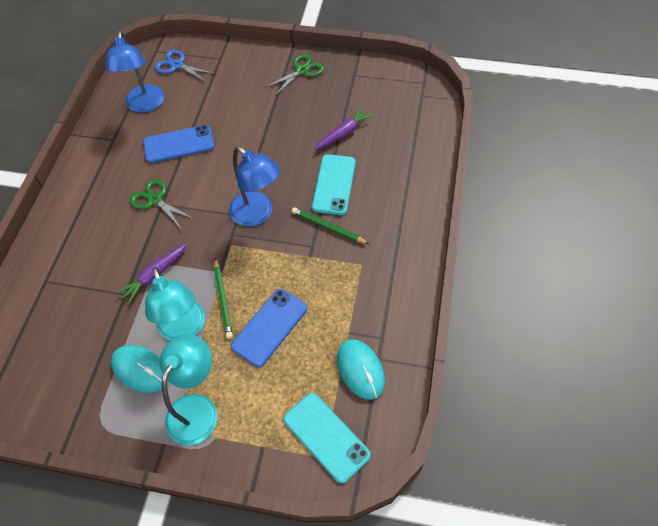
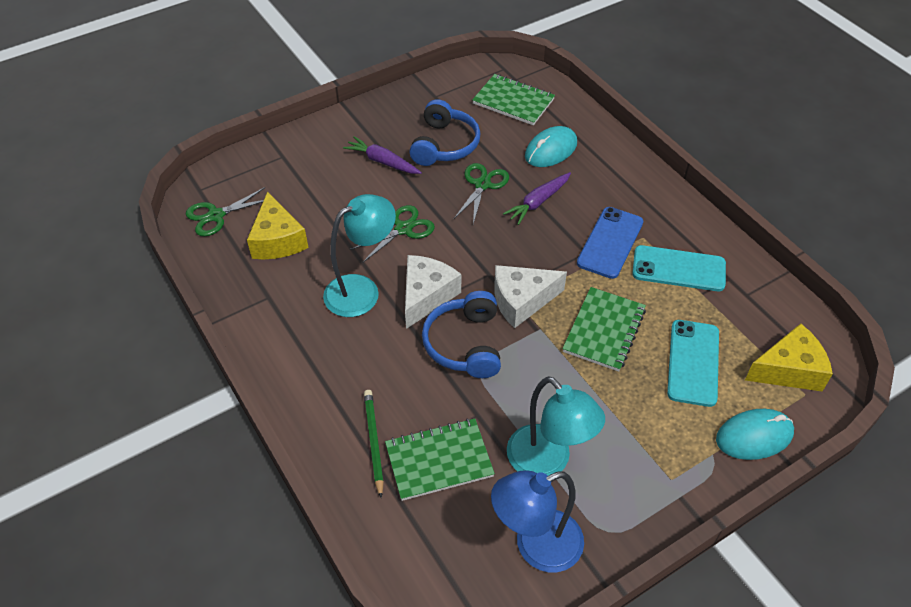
blue headphones: none = 0 -> [409,99,481,166] [422,291,501,378] = 2
blue lamp: [105,31,164,113] [229,146,280,227] = 2 -> [491,470,584,572] = 1
blue phone: [143,125,214,163] [231,289,307,367] = 2 -> [577,207,643,279] = 1
blue scissors: [155,50,216,83] = 1 -> none = 0
green notebook: none = 0 -> [385,418,495,501] [472,74,555,125] [562,287,646,372] = 3
green pencil: [214,258,233,339] [292,207,369,244] = 2 -> [364,390,384,498] = 1
green scissors: [129,179,194,230] [264,54,324,96] = 2 -> [185,187,265,236] [350,205,435,263] [454,163,509,224] = 3
white cheese: none = 0 -> [405,255,461,329] [494,265,567,328] = 2
yellow cheese: none = 0 -> [247,191,309,259] [745,324,833,392] = 2

